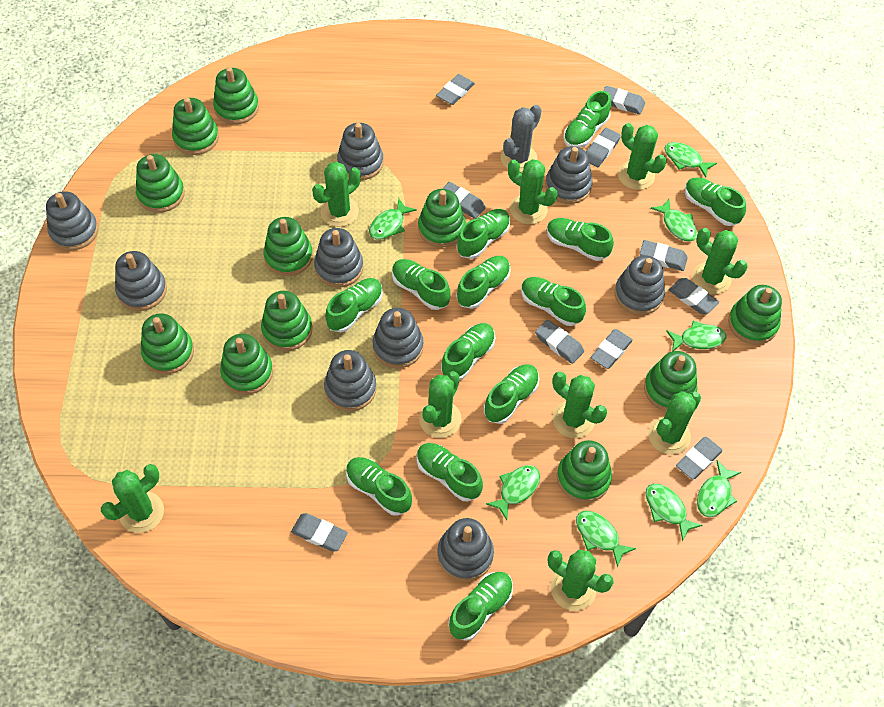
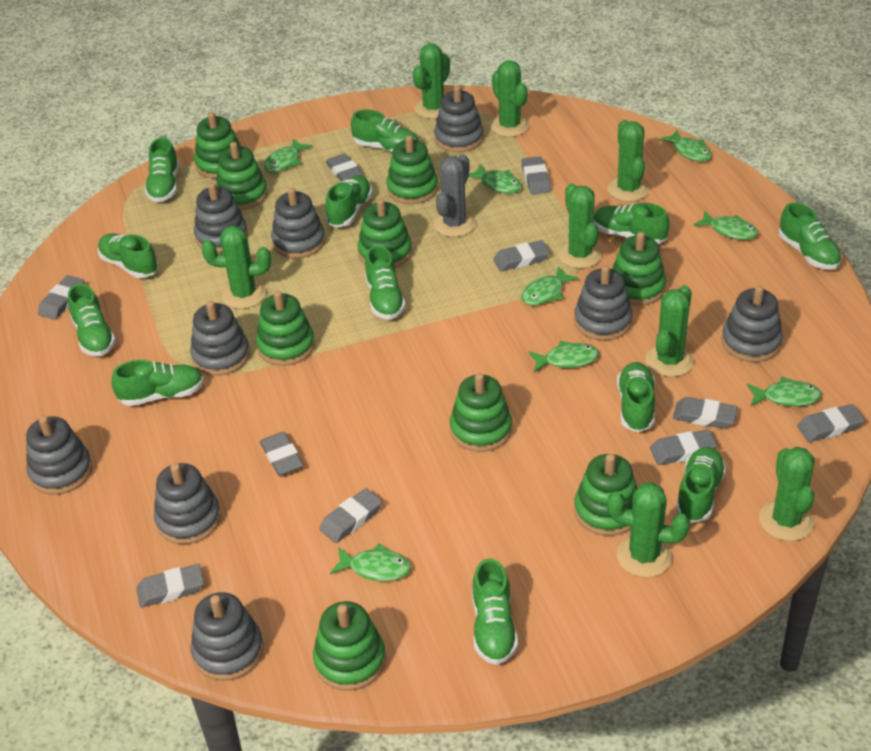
green cactus: [101,464,164,533] [312,162,361,227] [419,371,462,438] [508,159,557,224] [548,550,614,611] [553,372,607,438] [618,123,667,190] [648,391,701,455] [692,228,748,295] = 9 -> [202,225,271,309] [413,43,450,119] [490,60,530,137] [558,184,602,268] [607,120,650,202] [607,482,690,578] [646,285,694,377] [759,447,815,541] = 8
green shoe: [325,278,383,332] [346,457,412,516] [392,259,451,310] [417,443,483,501] [441,323,495,380] [449,572,513,641] [456,256,511,309] [457,209,510,259] [484,364,539,424] [521,277,586,326] [547,218,614,261] [563,91,611,148] [685,177,746,226] = 13 -> [68,284,116,357] [98,233,159,278] [111,360,204,406] [145,137,179,202] [325,175,372,227] [351,110,419,153] [365,246,406,320] [472,558,518,665] [593,203,670,244] [617,362,655,432] [676,447,726,523] [779,202,842,270] = 12
green stacking toy: [136,154,185,213] [141,313,194,374] [172,97,219,155] [213,67,259,124] [220,334,273,395] [261,291,312,351] [263,217,313,276] [418,189,466,247] [557,440,612,503] [644,351,697,411] [728,285,782,344] = 11 -> [194,112,240,179] [216,142,268,210] [256,291,315,366] [313,601,386,691] [358,198,412,268] [386,135,438,204] [450,373,512,452] [574,454,638,536] [613,232,666,306] = 9

